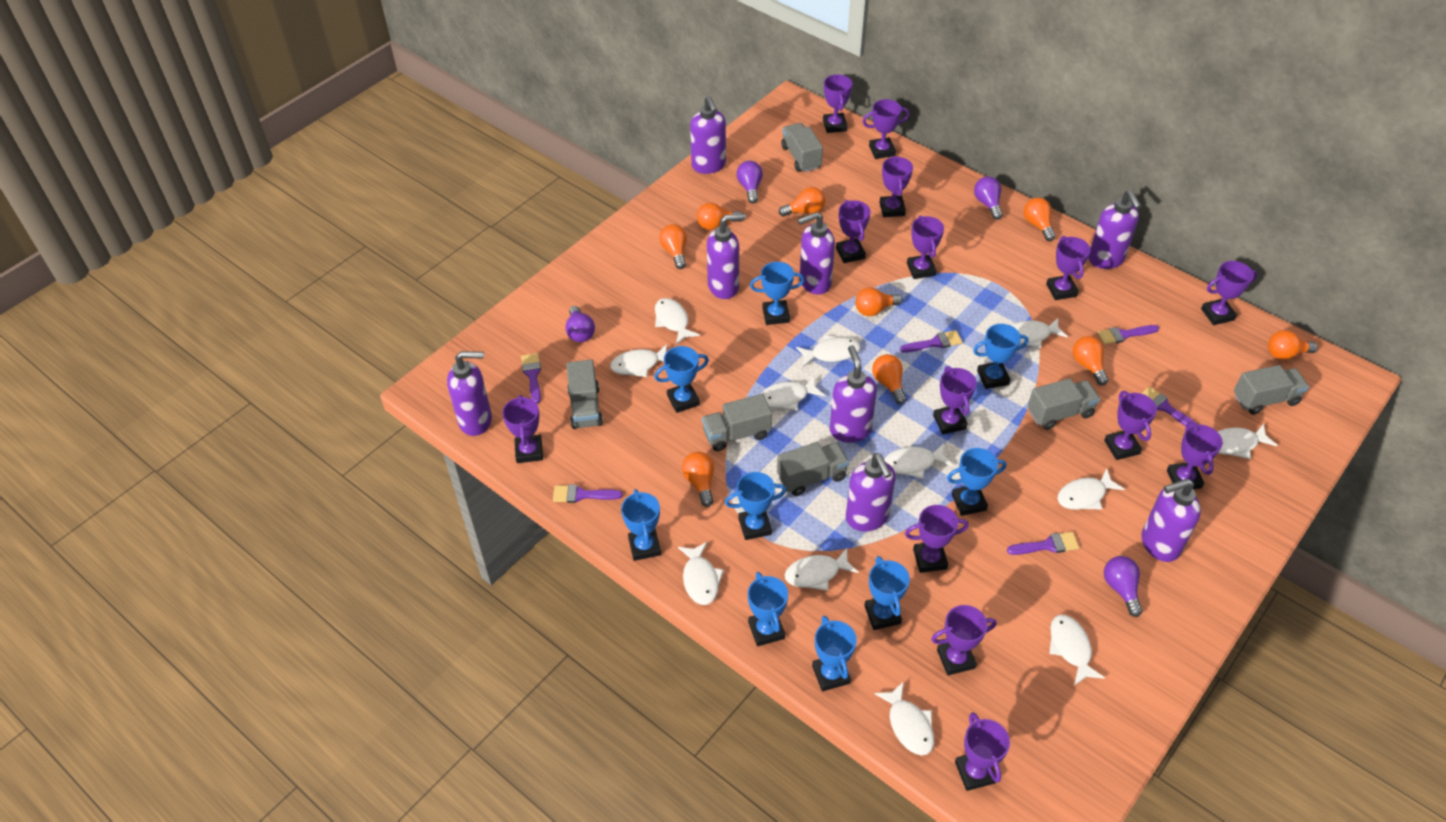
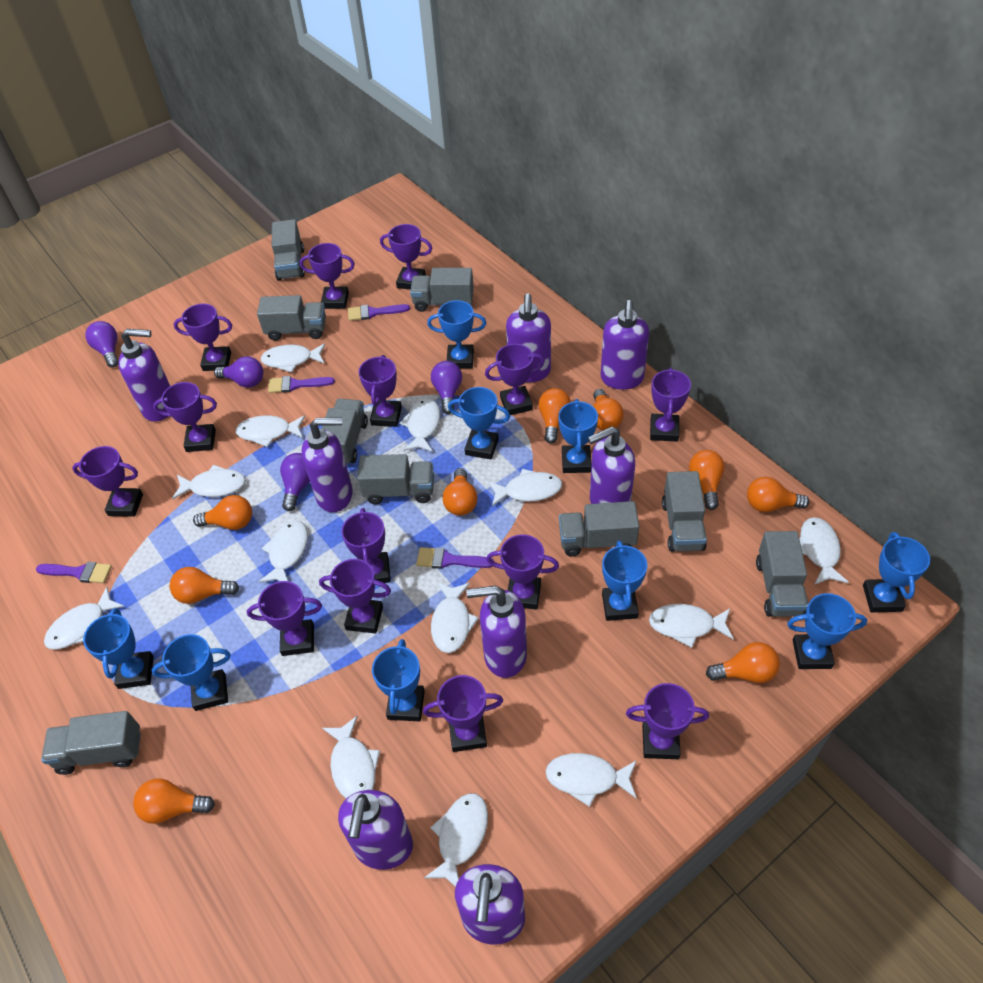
grey truck: [566,360,603,429] [702,394,772,451] [777,442,849,496] [781,123,823,172] [1028,378,1100,430] [1234,365,1309,415] = 6 -> [41,711,141,775] [257,295,326,341] [272,219,305,281] [321,399,368,466] [357,454,434,504] [410,268,474,312] [559,501,639,556] [662,471,707,552] [756,531,808,617] = 9
purple brush: [521,353,541,404] [553,484,623,503] [900,330,962,353] [1007,532,1079,555] [1097,325,1159,345] [1141,387,1198,426] = 6 -> [36,562,112,583] [268,376,335,393] [348,304,410,321] [416,547,494,569] = 4
white fish: [610,344,667,377] [655,298,700,345] [678,542,724,605] [761,376,825,411] [785,548,858,591] [796,335,861,367] [875,681,934,756] [884,444,953,479] [1010,318,1068,348] [1049,615,1105,686] [1058,469,1125,510] [1218,424,1277,459] = 12 -> [44,587,125,649] [172,465,246,499] [235,415,305,447] [259,521,308,583] [260,343,325,373] [322,716,380,799] [399,398,440,452] [424,793,488,887] [431,583,479,653] [488,469,562,506] [545,753,637,807] [649,604,734,648] [799,517,849,585] = 13

